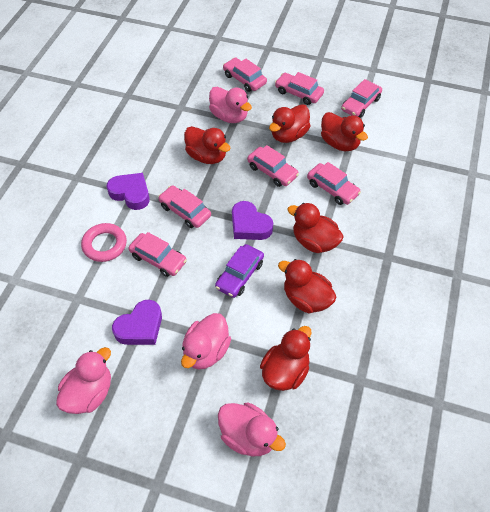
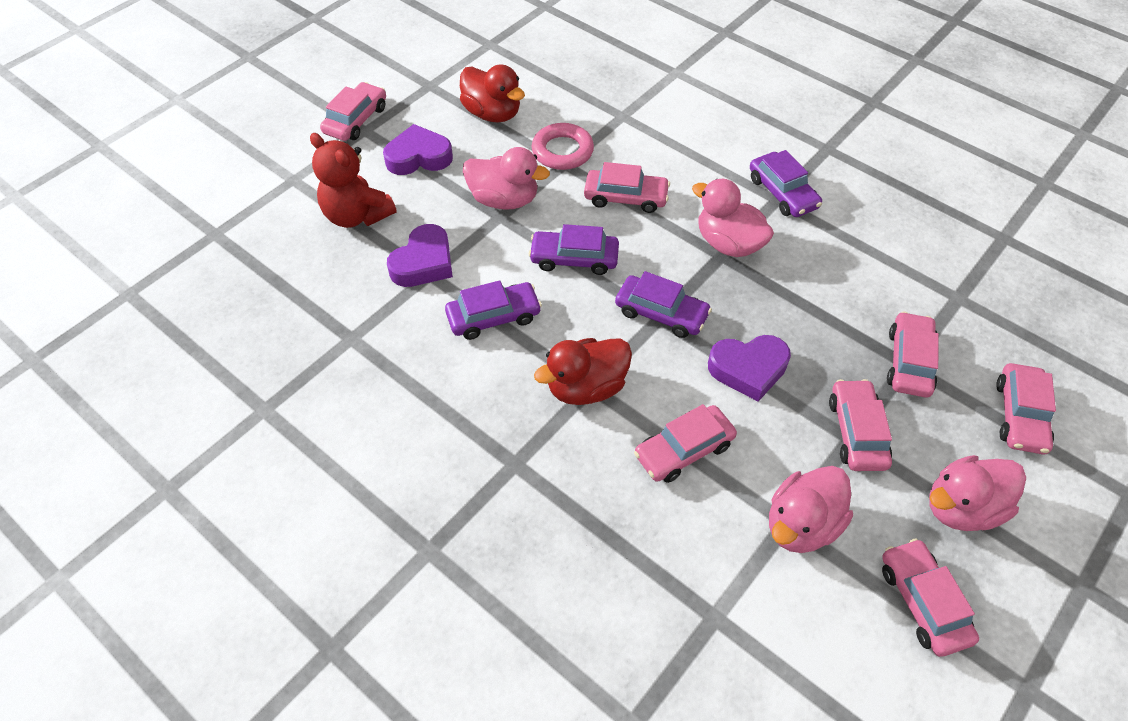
purple car: [215,244,264,298] = 1 -> [445,280,542,340] [529,224,619,275] [615,271,712,338] [750,150,822,217] = 4
red duck: [184,126,231,164] [260,326,312,391] [269,104,311,143] [278,259,336,313] [287,203,344,253] [321,112,368,151] = 6 -> [460,64,525,123] [534,338,632,405] = 2
red teddy bear: none = 0 -> [310,133,396,228] = 1

